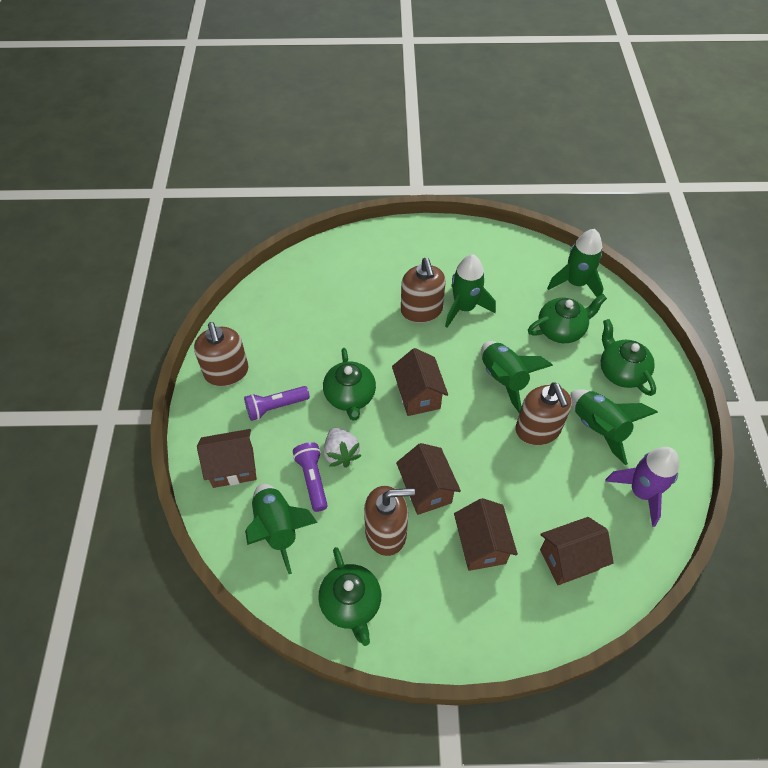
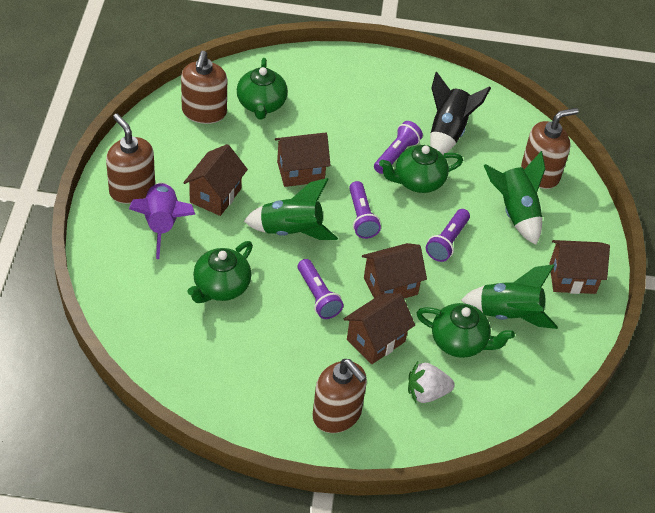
black rocket: none = 0 -> [430,72,491,155] = 1
green rocket: [245,484,318,574] [445,254,496,327] [481,341,553,414] [547,229,604,297] [570,389,658,465] = 5 -> [244,178,338,240] [461,264,558,329] [484,151,545,245] = 3
purple flashlight: [244,386,310,421] [293,442,328,512] = 2 -> [298,259,344,319] [349,181,381,239] [374,121,423,174] [426,209,470,262] = 4

